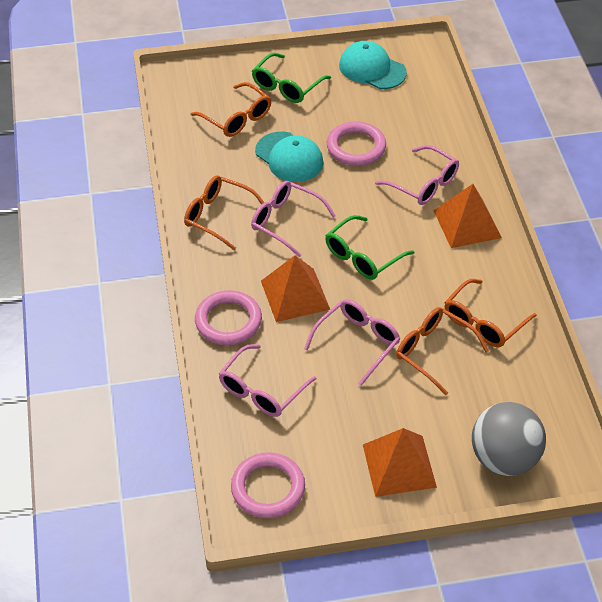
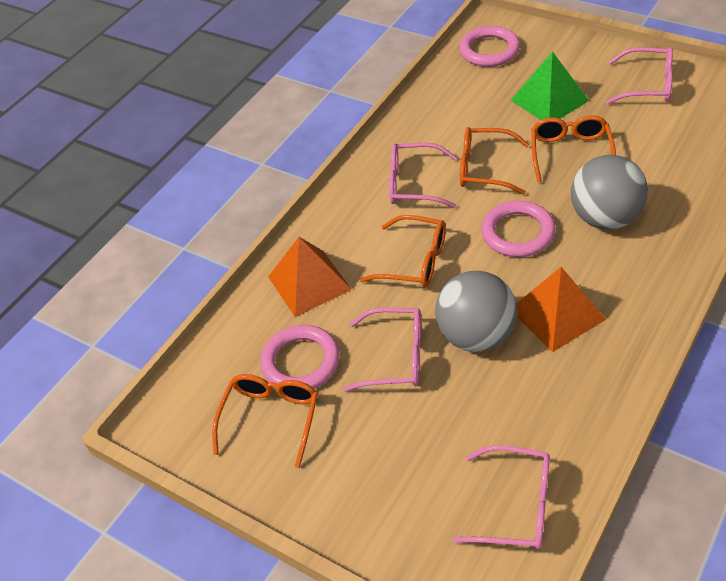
green glasses: [252,53,331,103] [325,215,414,280] = 2 -> none = 0
green pyramid: none = 0 -> [511,51,589,120] = 1
grey ball: [472,402,546,476] = 1 -> [435,271,517,352] [571,155,648,229] = 2
orange pyramid: [261,255,330,322] [363,428,437,497] [433,184,502,248] = 3 -> [268,237,352,317] [516,267,606,352] = 2
turquoise cap: [255,132,324,182] [339,41,407,89] = 2 -> none = 0

